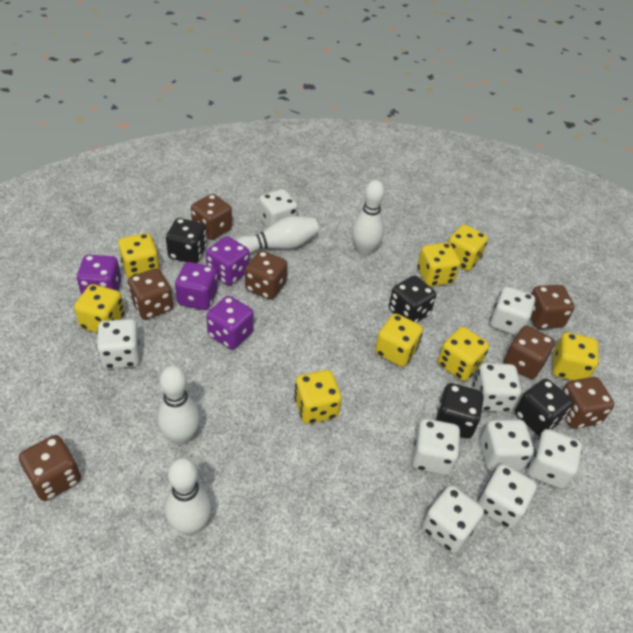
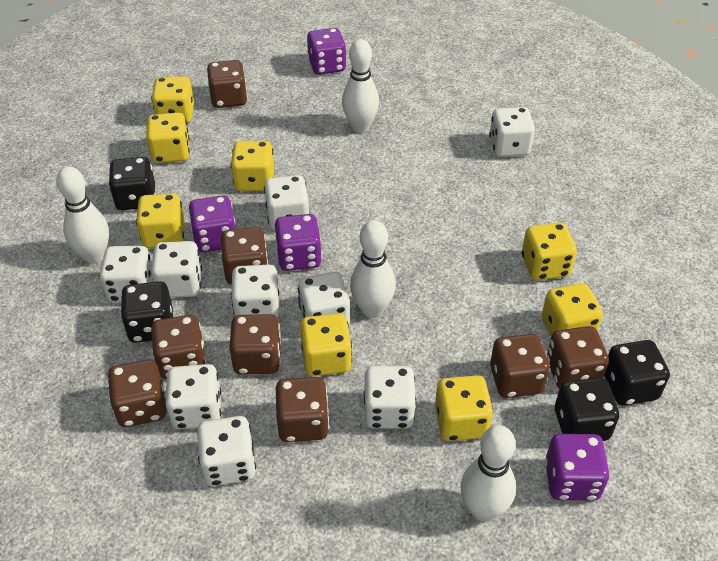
brown dice: [19,435,81,501] [127,268,173,319] [191,194,232,240] [245,250,288,300] [504,326,555,379] [531,285,575,329] [562,377,614,429] = 7 -> [107,359,167,427] [151,315,206,379] [207,60,247,108] [221,227,268,285] [229,314,281,375] [276,377,329,442] [490,334,550,398] [547,326,609,389] = 8

